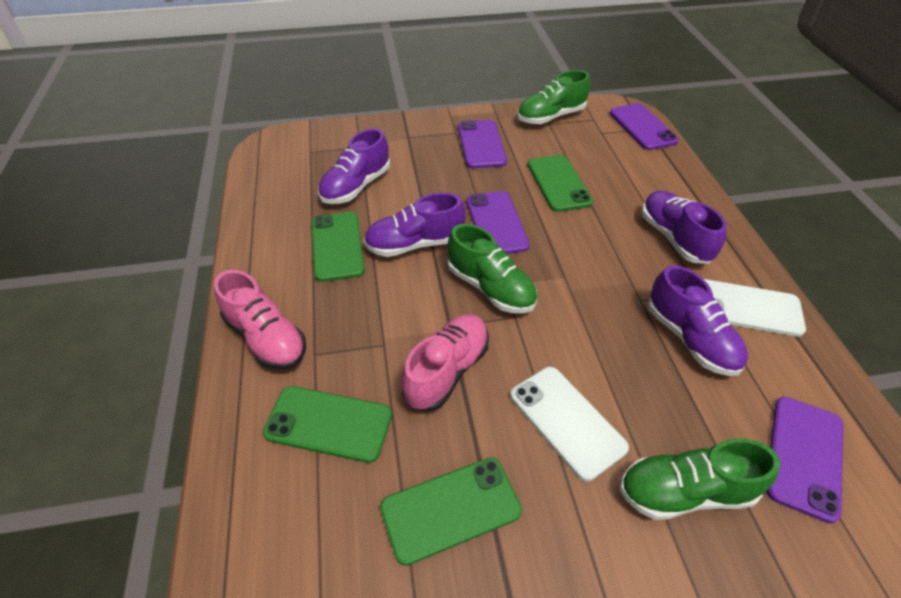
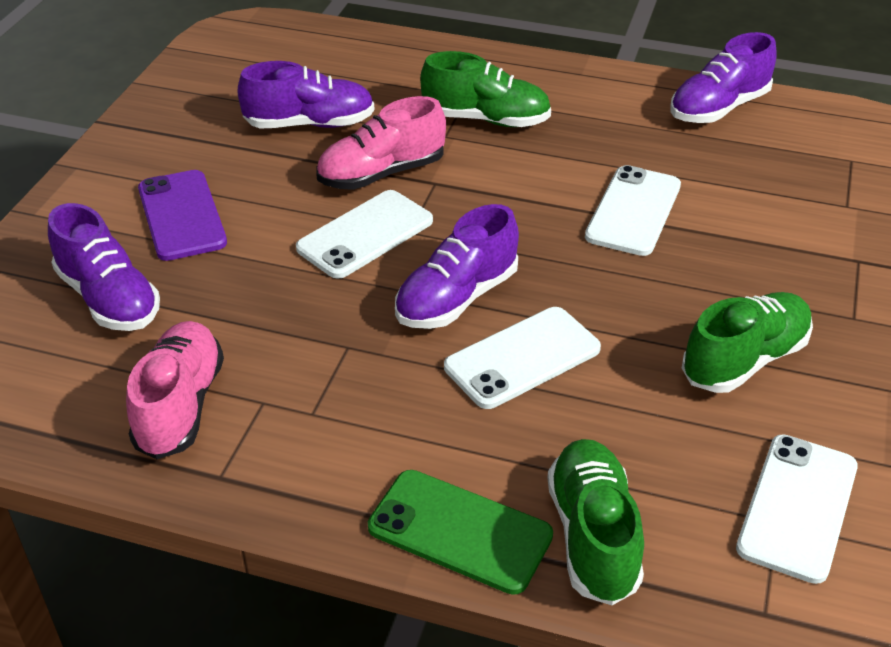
green phone: [263,386,392,463] [311,212,365,282] [380,458,522,566] [528,155,593,212] = 4 -> [368,470,553,595] = 1
purple phone: [458,120,507,168] [466,191,530,254] [610,103,679,150] [766,397,843,524] = 4 -> [138,170,227,261] = 1
white phone: [510,367,629,481] [704,279,806,337] = 2 -> [296,190,433,279] [444,307,601,409] [585,165,681,256] [736,434,858,584] = 4

